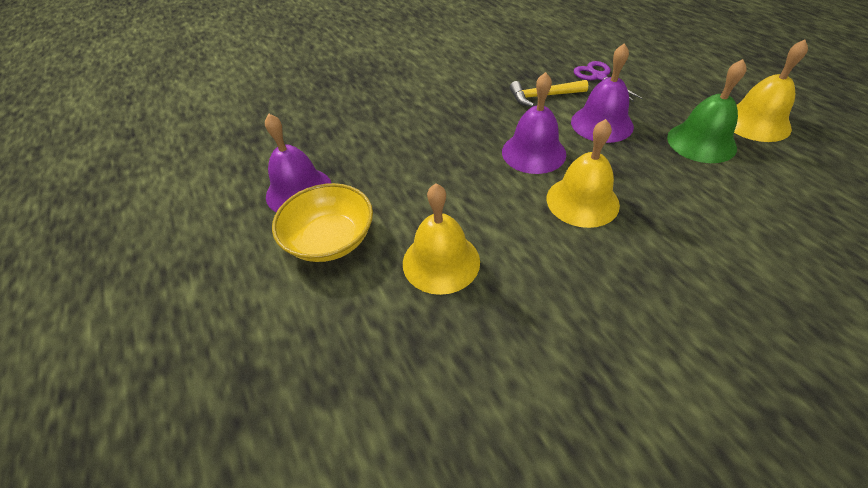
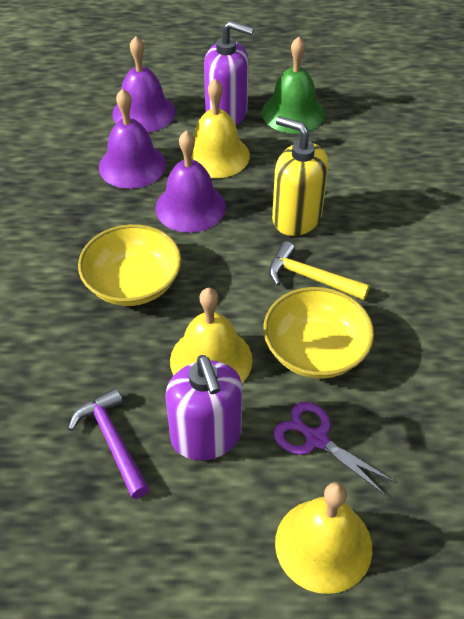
purple hammer: none = 0 -> [68,388,150,499] = 1
purple soap dispenser: none = 0 -> [165,355,242,460] [204,21,254,125] = 2
yellow bowl: [272,183,373,262] = 1 -> [78,224,181,306] [263,287,374,379] = 2
yellow soap dispenser: none = 0 -> [272,116,328,236] = 1

